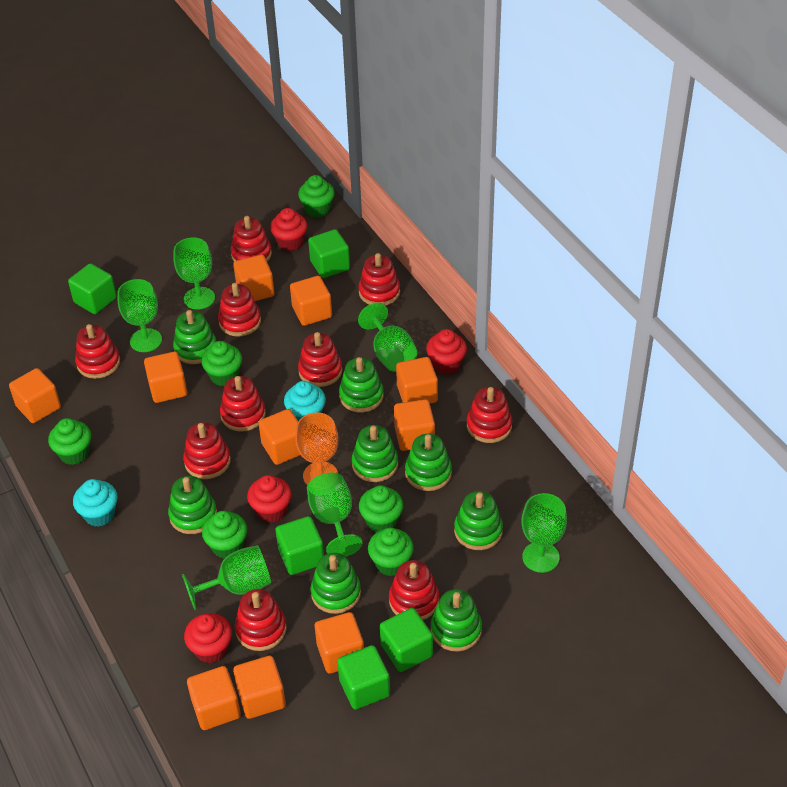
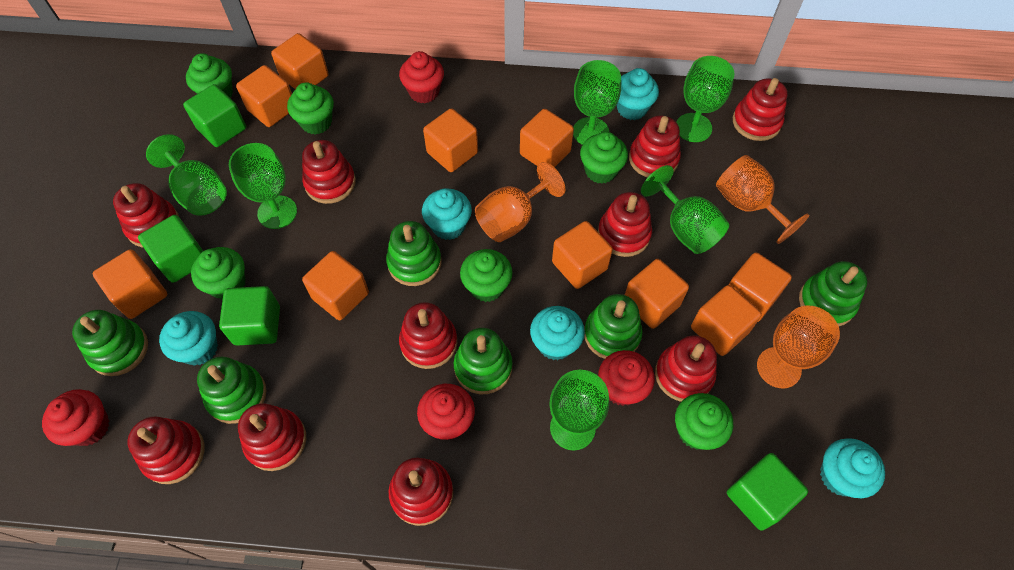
green cube: [68,263,117,314] [276,516,324,575] [308,229,350,278] [337,645,390,709] [380,608,433,672] = 5 -> [138,215,203,283] [183,84,246,147] [219,286,280,346] [727,453,808,531] = 4
green stacking toy: [168,476,217,534] [173,310,216,364] [310,553,361,614] [339,357,384,412] [352,425,398,482] [405,434,452,491] [431,589,482,652] [454,491,503,550] = 8 -> [72,310,148,376] [197,357,267,424] [386,221,442,286] [454,328,513,394] [584,294,643,359] [799,261,867,326] = 6
orange goblet: [295,412,338,485] = 1 -> [475,162,565,242] [716,155,809,244] [757,306,840,388] = 3
turquoise cupcake: [73,479,118,527] [284,381,326,421] = 2 -> [159,311,218,366] [422,188,472,240] [530,306,585,360] [617,68,659,120] [820,438,885,498] = 5

